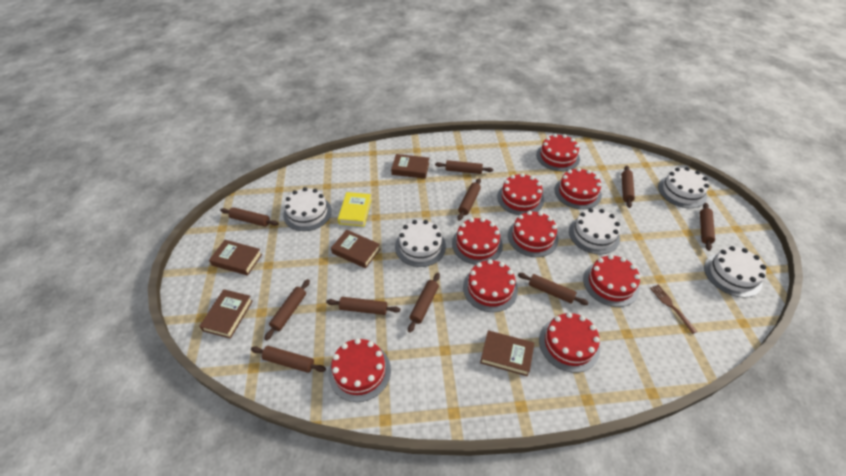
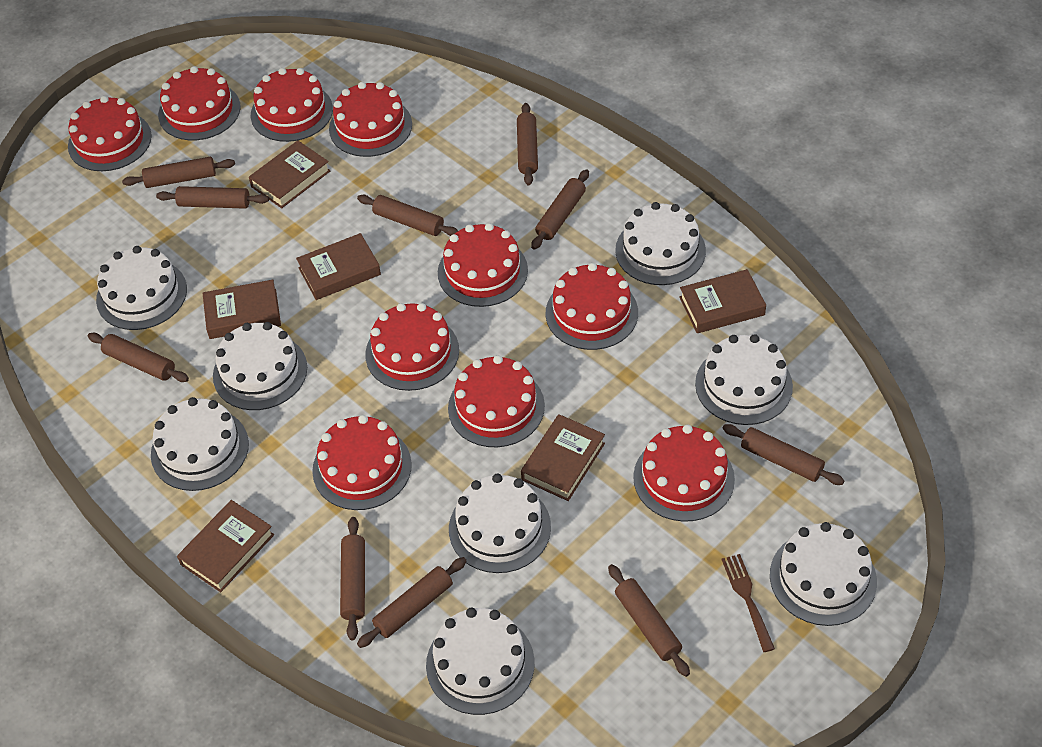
brown book: [199,289,253,339] [209,240,262,276] [331,230,380,268] [391,154,429,179] [480,330,534,376] = 5 -> [177,500,274,592] [202,280,281,339] [249,141,330,208] [296,233,381,300] [521,414,605,501] [679,269,766,333] = 6
red cake: [328,338,391,402] [452,218,503,265] [463,259,518,312] [497,173,544,215] [508,211,558,257] [536,134,580,171] [539,312,600,373] [554,168,602,209] [583,255,640,307] = 9 -> [68,96,152,171] [158,66,241,140] [251,68,333,142] [312,415,412,510] [329,82,412,157] [365,303,459,391] [438,223,528,307] [448,355,545,447] [546,263,638,350] [633,424,735,522] = 10
white cake: [283,187,332,231] [395,220,446,267] [569,208,620,254] [658,167,709,208] [704,246,766,298] = 5 -> [96,246,187,330] [151,397,249,491] [213,322,307,410] [426,608,535,715] [449,474,551,573] [615,202,706,285] [695,334,793,425] [770,522,877,626] = 8
yellow book: [338,192,372,227] = 1 -> none = 0

